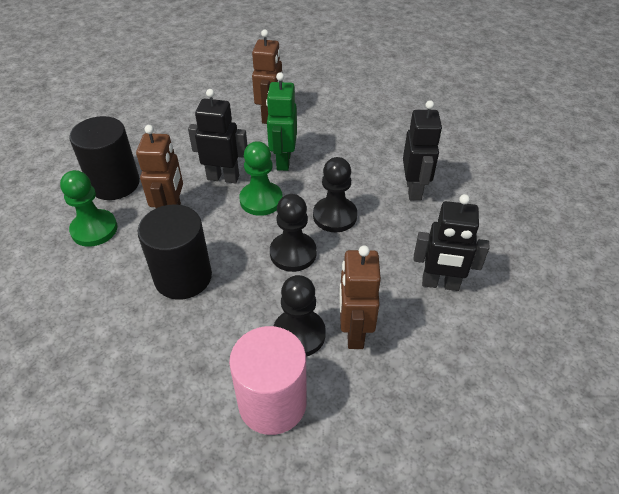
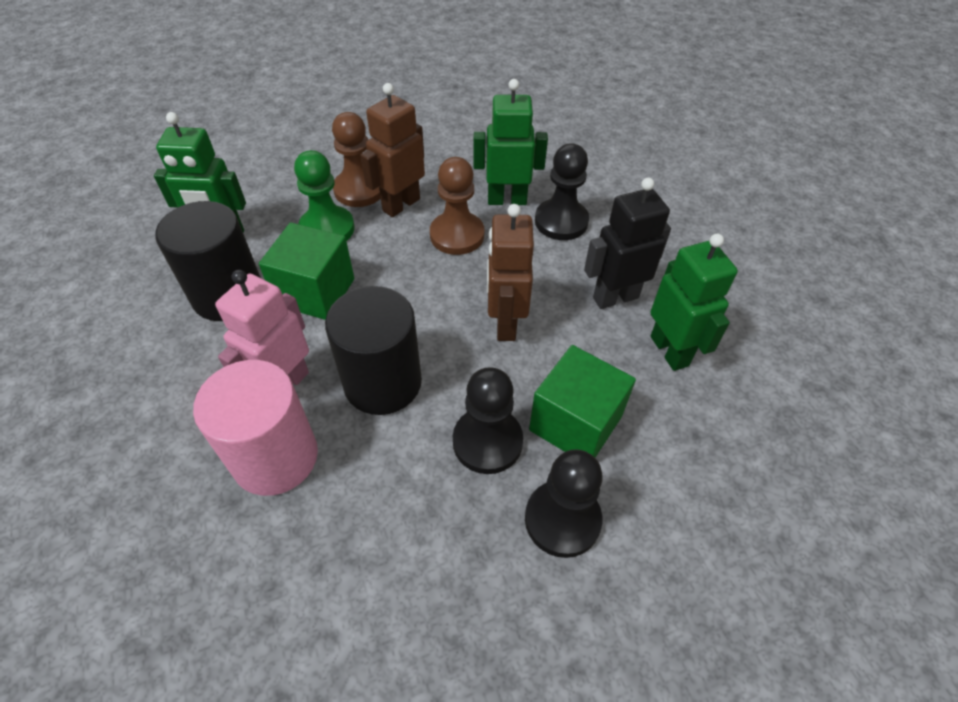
black robot: [188,89,247,183] [403,100,442,200] [413,194,489,291] = 3 -> [584,178,671,309] = 1
brown pawn: none = 0 -> [332,112,381,207] [430,157,484,255] = 2
brown robot: [136,125,183,208] [252,30,283,124] [339,245,381,349] = 3 -> [360,83,425,217] [487,204,534,341] = 2
green cube: none = 0 -> [259,222,354,320] [529,345,636,458] = 2
green pawn: [60,170,118,247] [239,141,283,216] = 2 -> [294,150,355,241] = 1
green robot: [266,72,297,171] = 1 -> [154,112,246,233] [474,79,548,205] [650,234,738,371] = 3
pink robot: none = 0 -> [215,270,309,385] = 1

